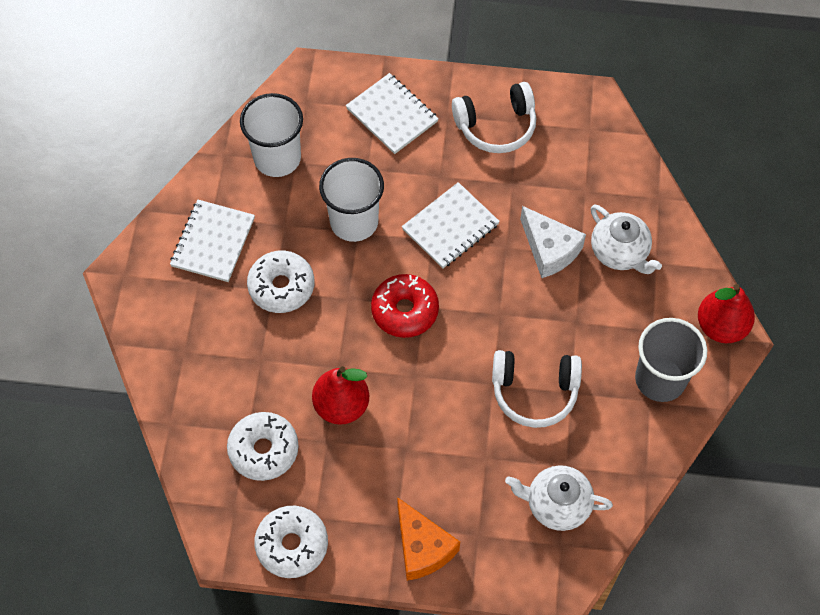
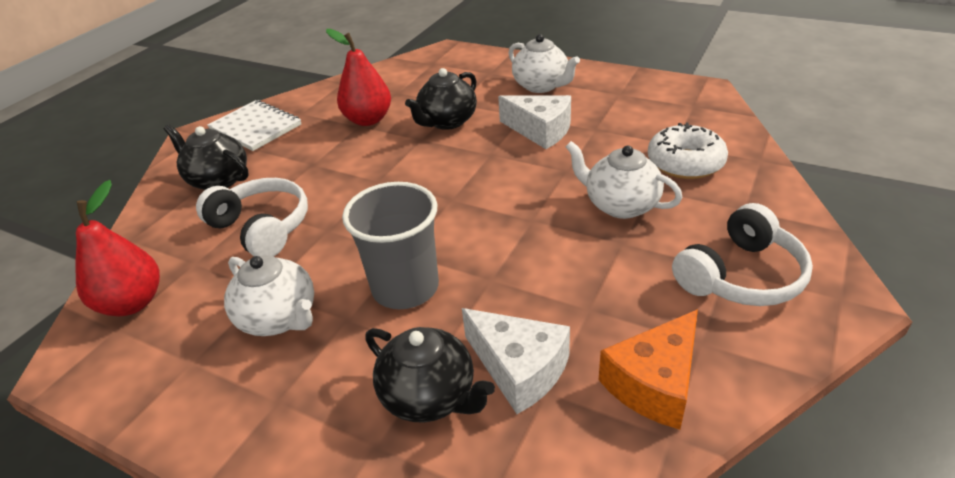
black teapot: none = 0 -> [164,124,249,190] [365,327,495,423] [405,68,477,130] = 3
red donut: [371,274,439,338] = 1 -> none = 0
white cheese: [520,206,586,278] = 1 -> [462,308,570,414] [498,95,571,149] = 2
white cup: [240,93,303,177] [319,158,384,242] = 2 -> none = 0
white donut: [227,412,299,481] [247,251,314,313] [254,506,328,578] = 3 -> [648,122,728,179] = 1
white notebook: [170,200,255,282] [346,73,439,154] [402,182,500,268] = 3 -> [207,100,301,151] = 1
white teapot: [505,465,613,531] [591,205,662,274] = 2 -> [224,255,314,336] [509,34,580,93] [565,141,683,219] = 3

